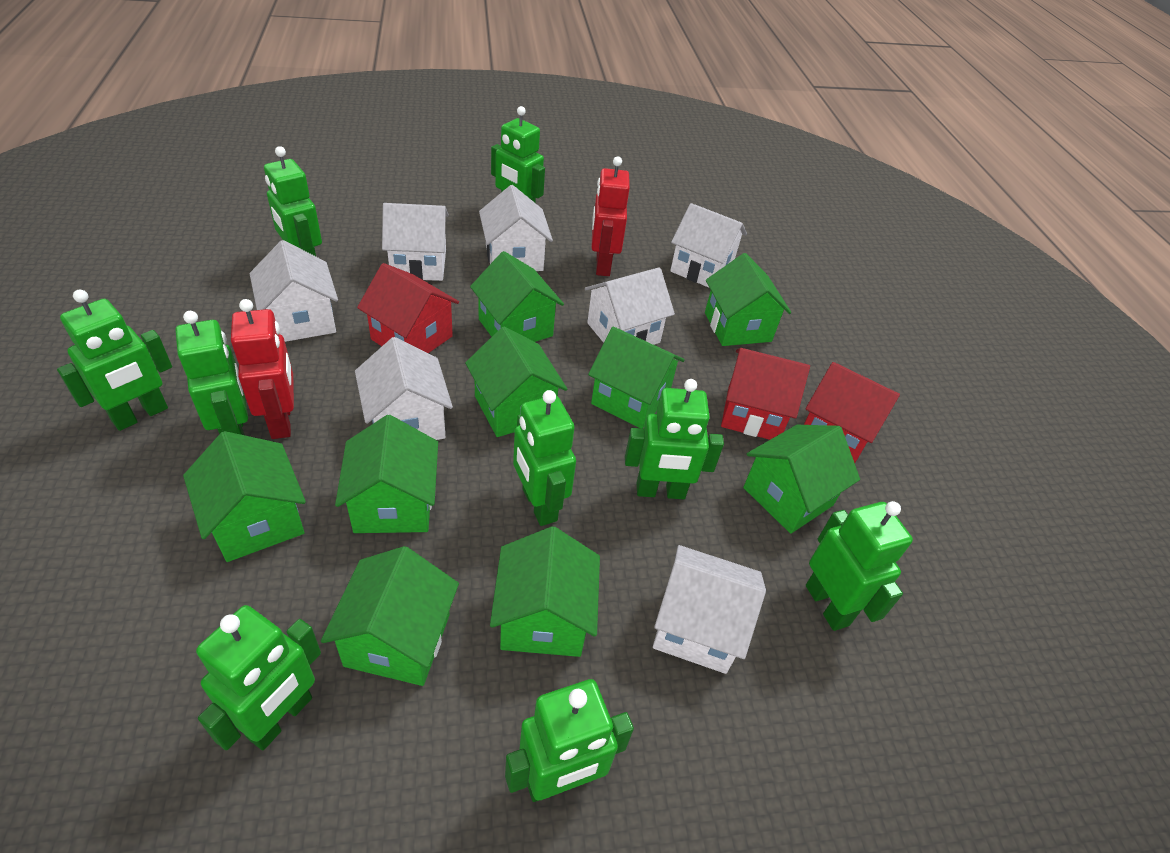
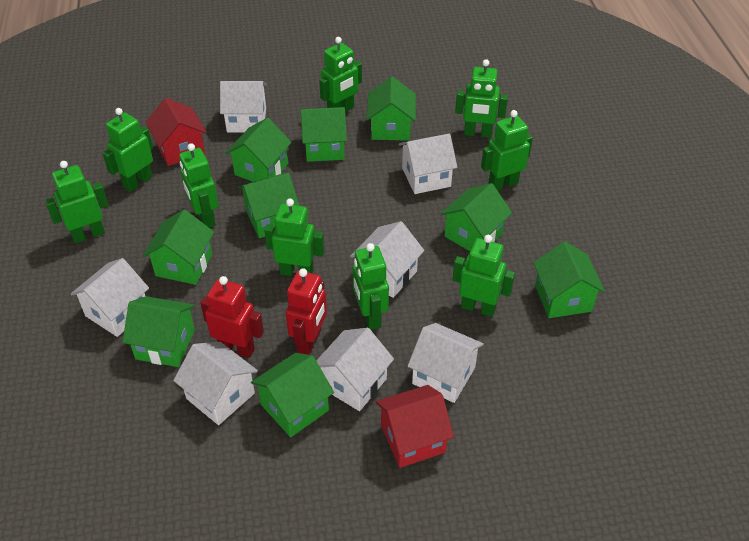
red house: [357,263,459,353] [721,348,810,440] [804,362,900,463] = 3 -> [146,98,207,166] [376,385,454,468] = 2

